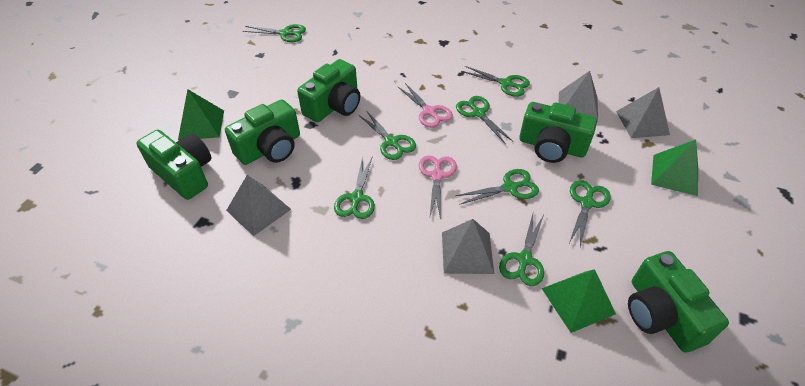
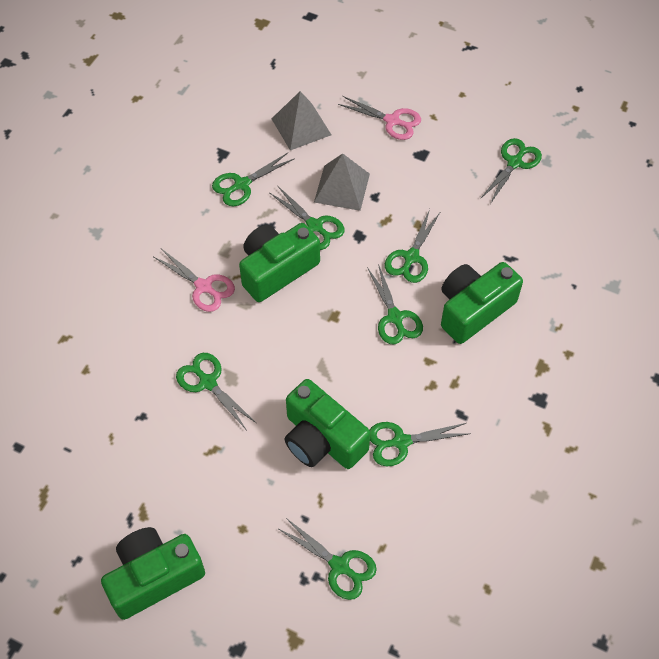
green camera: [136,130,212,200] [225,99,300,165] [297,59,360,122] [519,102,597,163] [628,251,729,352] = 5 -> [101,527,205,620] [239,223,320,302] [284,379,370,469] [441,262,523,344] = 4
green pyramid: [178,89,224,140] [541,269,616,333] [651,139,698,196] = 3 -> none = 0
grey pyramid: [226,175,291,236] [442,219,494,274] [558,71,598,122] [616,87,670,138] = 4 -> [272,91,331,150] [314,153,370,211] = 2

